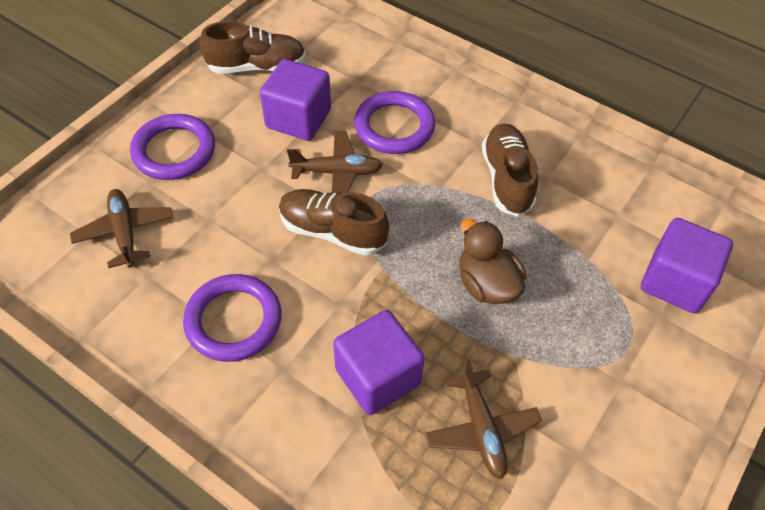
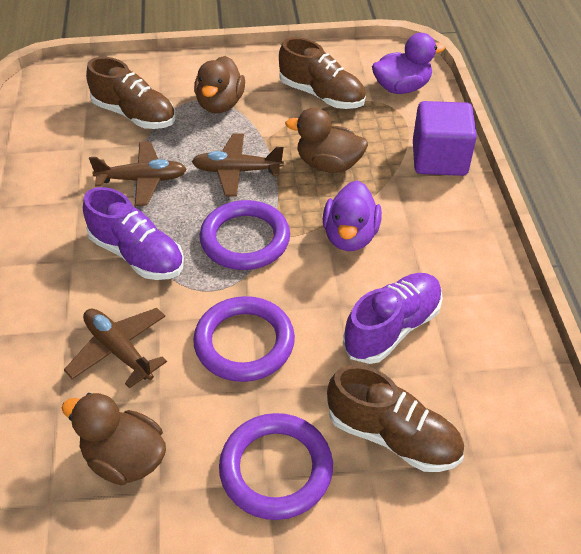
brown duck: [459,219,526,304] = 1 -> [61,393,166,485] [194,56,245,113] [285,107,368,173] = 3
purple cube: [260,59,331,141] [333,310,425,415] [641,218,733,313] = 3 -> [413,101,477,176] = 1
purple duck: none = 0 -> [322,181,382,251] [372,33,445,94] = 2
purple shoe: none = 0 -> [83,187,184,280] [343,273,443,364] = 2

